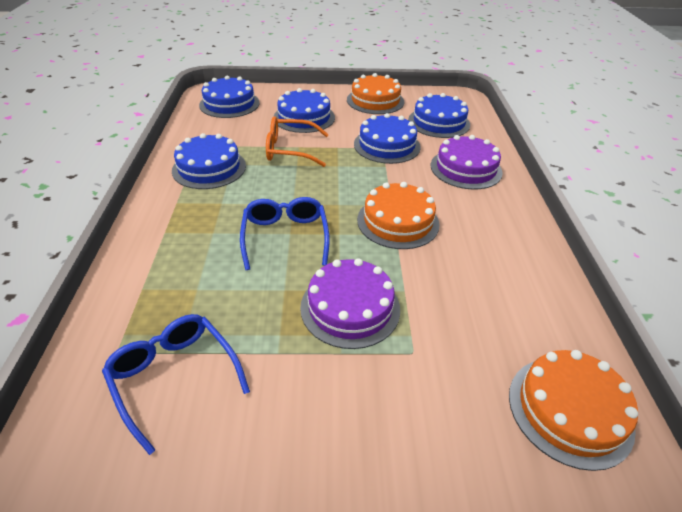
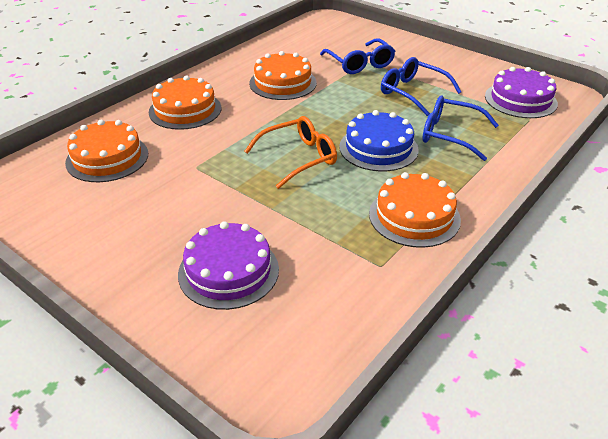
blue cake: [172,133,246,189] [199,75,260,118] [274,88,335,133] [354,113,421,164] [408,93,470,138] = 5 -> [339,110,419,171] = 1
blue glasses: [102,314,250,455] [240,197,329,270] = 2 -> [320,38,395,74] [381,57,462,116] [423,96,499,161] = 3
orange cake: [347,73,404,114] [357,182,440,249] [509,350,638,471] = 3 -> [65,120,148,182] [149,75,221,130] [249,51,317,100] [369,172,461,248] = 4

